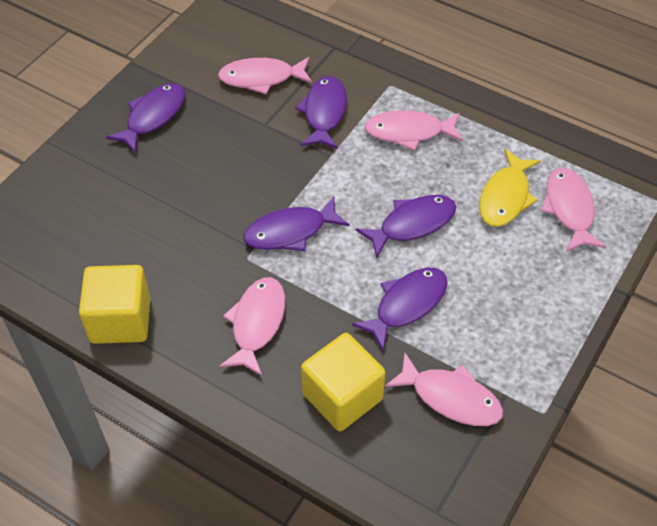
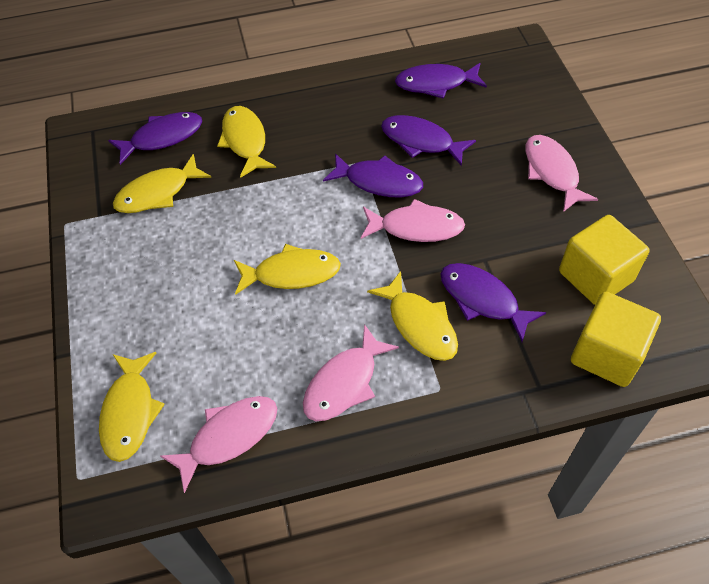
pink fish: [218,57,312,94] [220,277,285,376] [364,110,463,151] [385,353,503,426] [541,168,606,252] = 5 -> [160,396,277,493] [303,324,399,421] [361,199,465,242] [525,135,598,212] = 4
yellow fish: [479,149,541,227] = 1 -> [99,352,165,462] [113,154,211,213] [217,106,276,178] [234,244,341,295] [367,271,458,361] = 5

